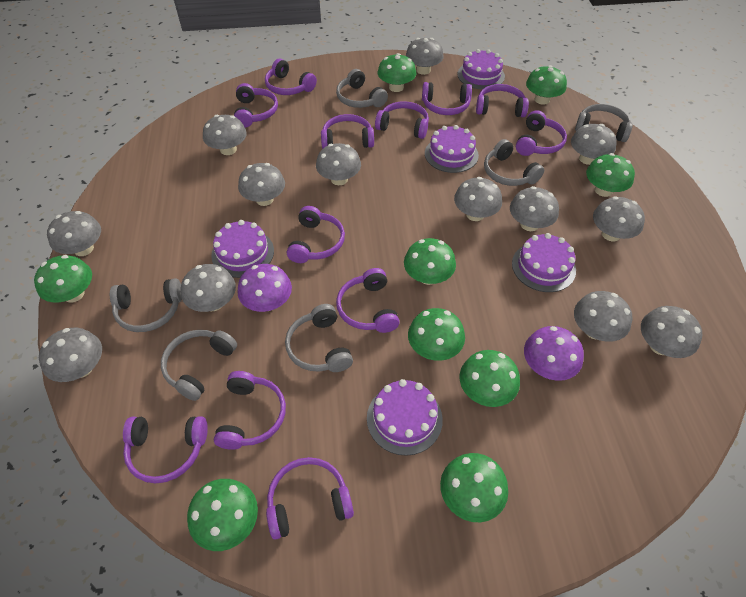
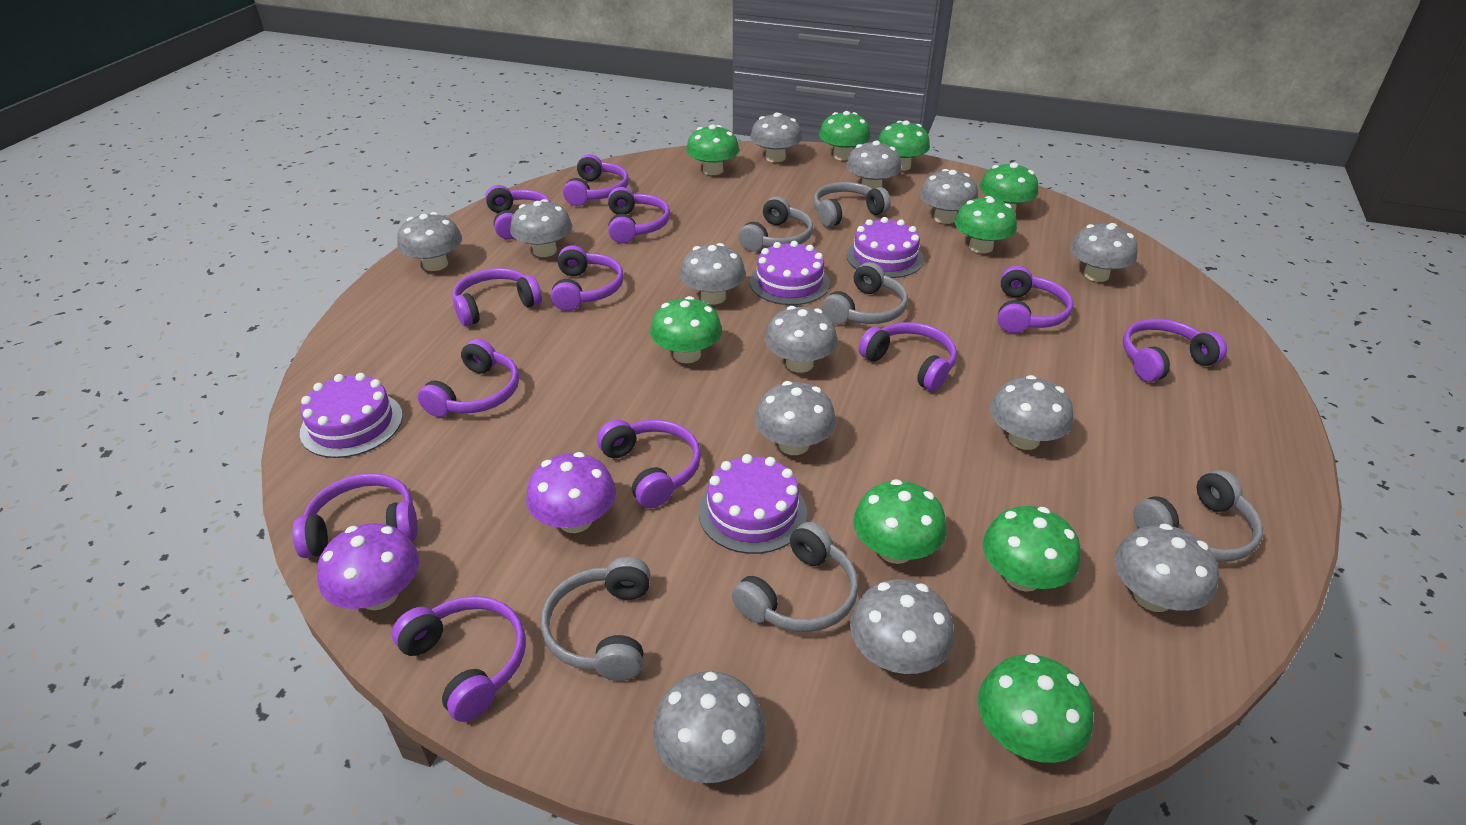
purple cake: [211,220,274,278] [367,379,443,456] [425,125,479,173] [457,49,505,89] [512,233,576,292] = 5 -> [300,373,403,458] [699,454,807,554] [750,241,830,305] [846,217,924,278] = 4

